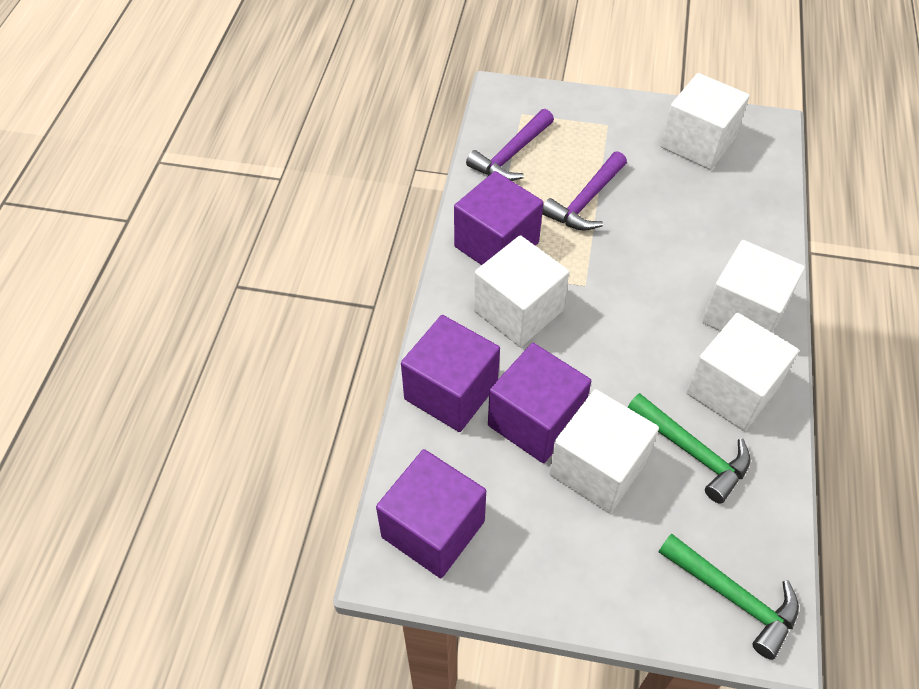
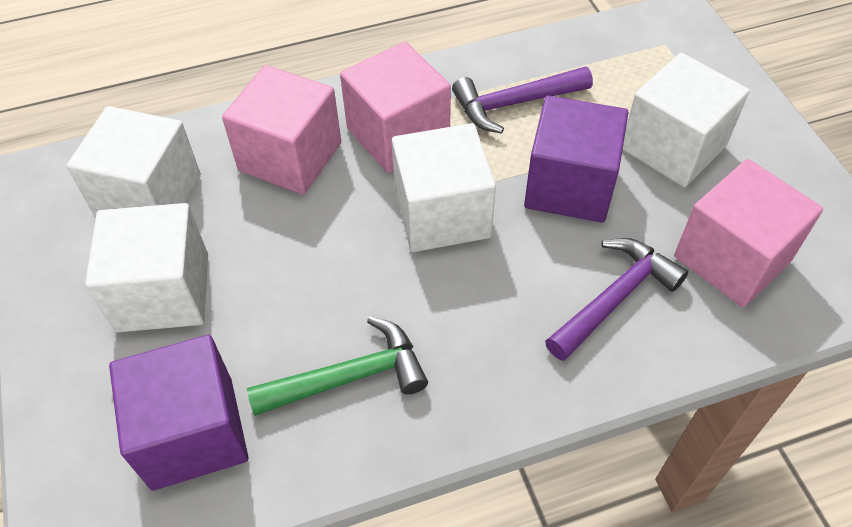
green hammer: [627,393,751,504] [659,533,799,660] = 2 -> [247,316,428,416] = 1
pink cube: none = 0 -> [222,65,341,195] [340,42,451,173] [674,159,823,307] = 3
purple cube: [376,449,486,578] [401,315,500,432] [454,171,543,265] [488,343,591,463] = 4 -> [109,335,248,491] [524,96,629,223] = 2
white cube: [474,235,569,347] [549,389,659,513] [661,73,750,170] [686,313,799,431] [702,240,805,333] = 5 -> [67,106,201,218] [85,203,208,332] [392,123,496,252] [623,53,750,187] = 4

